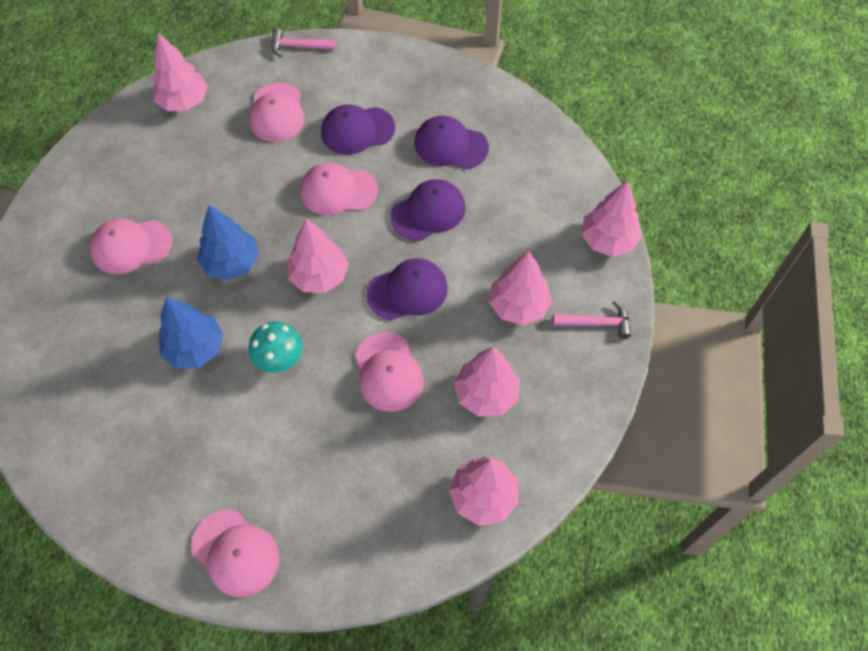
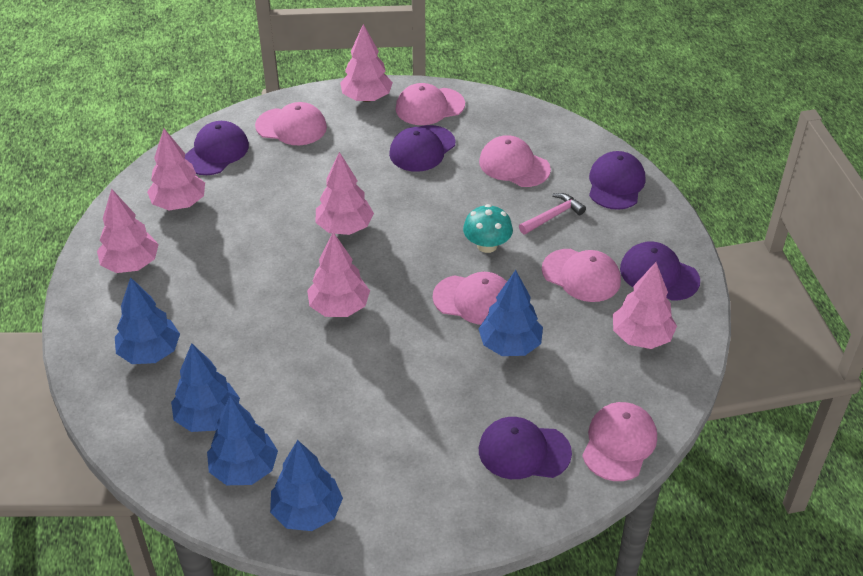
blue tree: [159,297,224,369] [197,205,259,280] = 2 -> [115,277,180,364] [171,343,240,432] [207,396,278,485] [270,440,343,531] [478,270,543,356] = 5
pink cap: [90,219,172,274] [191,509,280,597] [249,83,305,142] [300,162,378,215] [355,332,424,412] = 5 -> [255,102,327,145] [396,83,465,125] [433,272,507,325] [479,135,551,187] [542,249,621,302] [582,402,657,481] = 6
pink hammer: [271,28,335,57] [553,301,631,339] = 2 -> [519,193,586,234] = 1
purple cap: [321,104,395,155] [366,258,448,320] [390,179,465,241] [414,116,489,169] = 4 -> [185,121,249,175] [389,125,455,172] [479,417,572,479] [589,151,645,210] [620,241,700,300] = 5

